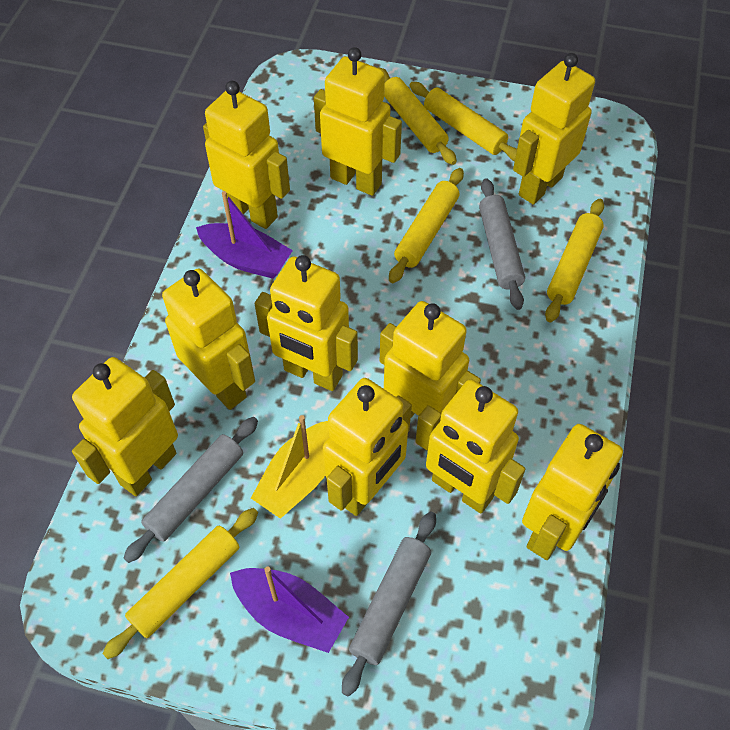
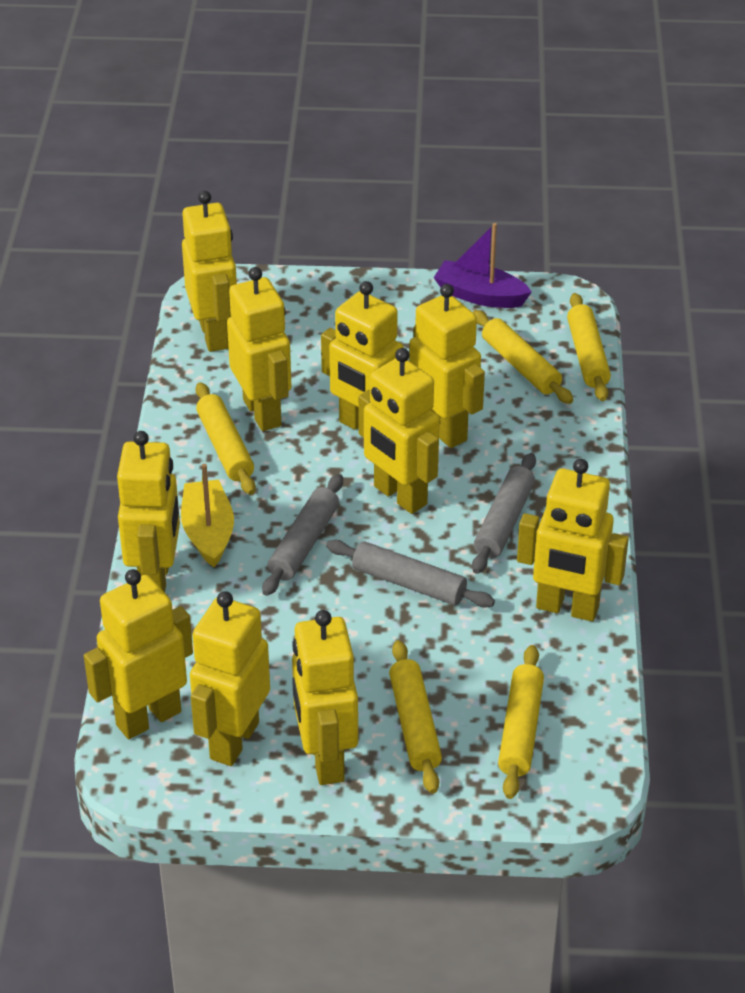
purple boat: [196,191,293,279] [230,566,349,653] = 2 -> [434,223,532,308] = 1

